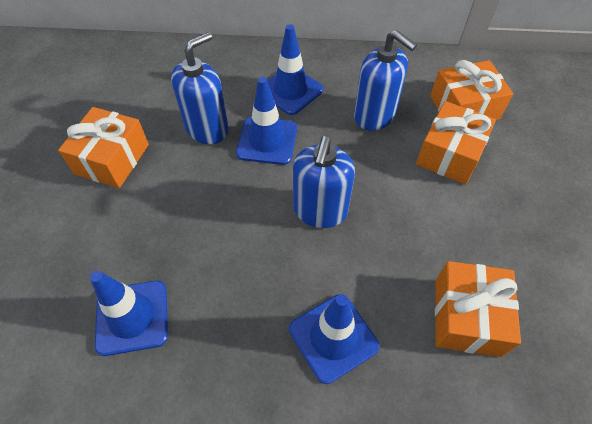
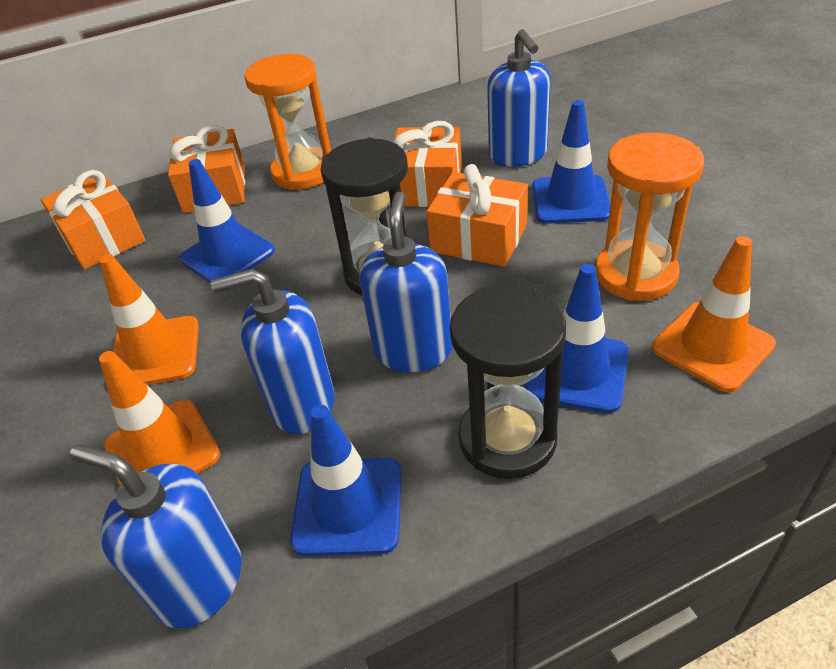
black hourglass: none = 0 -> [321,138,408,295] [450,285,566,479] = 2
blue soap dispenser: [171,32,229,144] [293,136,355,228] [354,30,417,131] = 3 -> [70,445,242,628] [211,268,335,434] [359,192,453,372] [487,29,551,167] = 4
orange hourglass: none = 0 -> [244,54,331,190] [596,133,704,301] = 2
orange traffic cone: none = 0 -> [99,351,220,485] [100,254,199,385] [652,236,776,392] = 3

